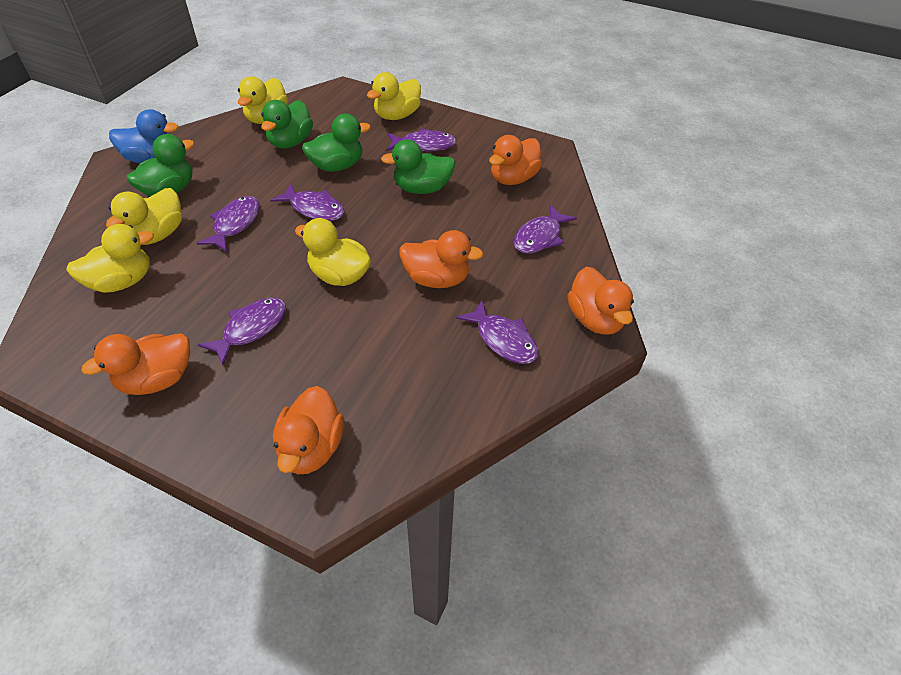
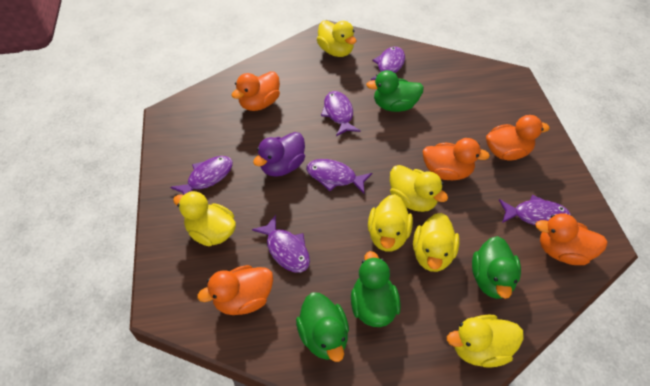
blue duck: [109,109,178,163] = 1 -> none = 0
purple duck: none = 0 -> [253,132,305,177] = 1
yellow duck: [66,224,154,293] [106,188,182,245] [238,76,288,124] [295,218,371,286] [367,72,421,120] = 5 -> [173,191,236,246] [317,20,356,57] [368,194,413,252] [390,165,448,212] [413,213,460,272] [447,315,524,368] = 6

